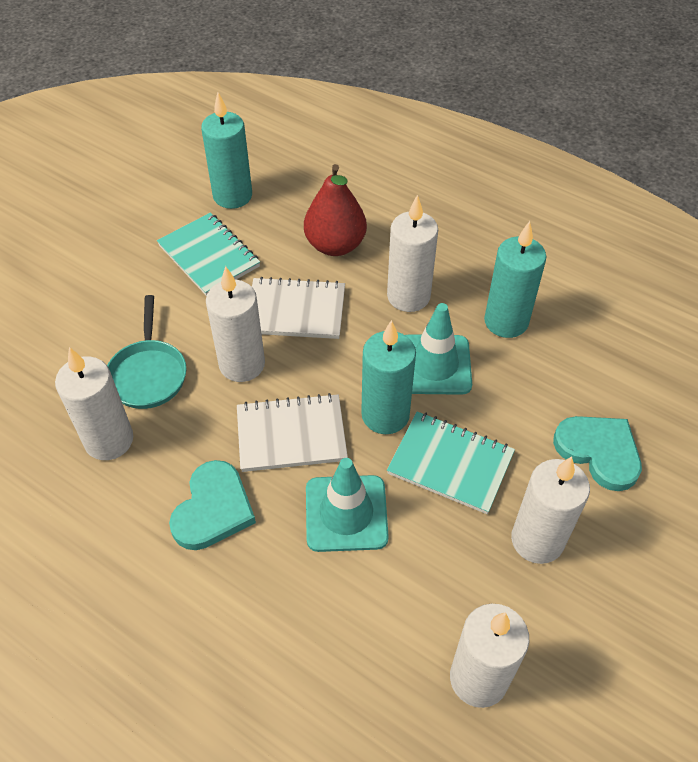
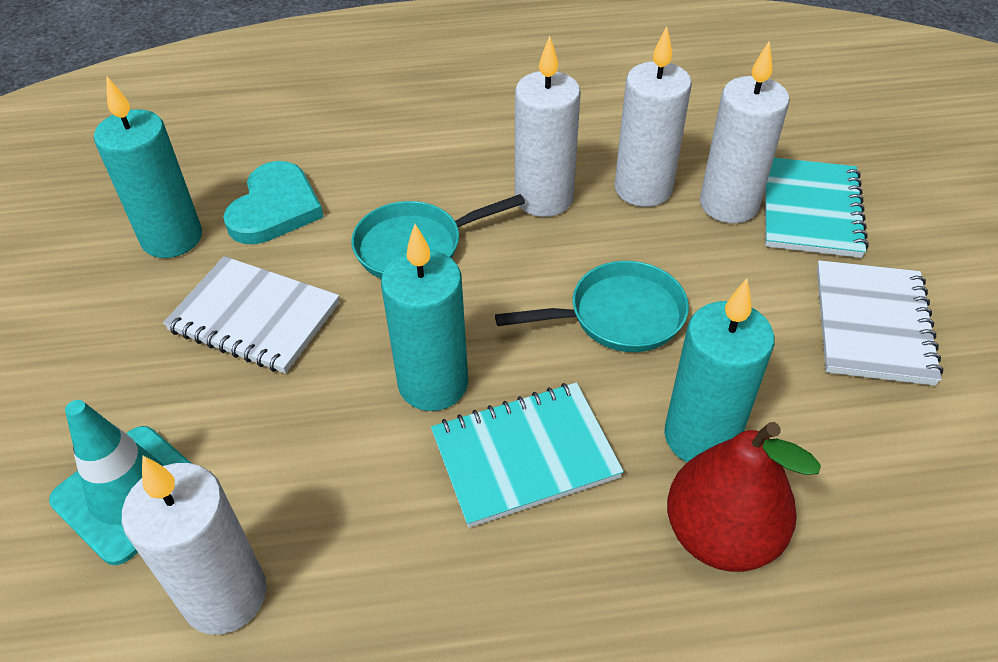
turquoise heart: [169,460,256,550] [553,416,642,491] = 2 -> [223,161,324,244] = 1
turquoise pan: [107,295,187,409] = 1 -> [351,194,525,279] [495,261,689,352] = 2
turquoise traffic cone: [306,458,389,552] [405,303,472,395] = 2 -> [49,400,192,565] = 1
white candle: [55,347,133,460] [206,266,265,382] [387,195,438,312] [450,604,529,708] [511,456,590,564] = 5 -> [122,455,267,634] [515,36,581,217] [615,26,692,207] [700,41,790,223] = 4

